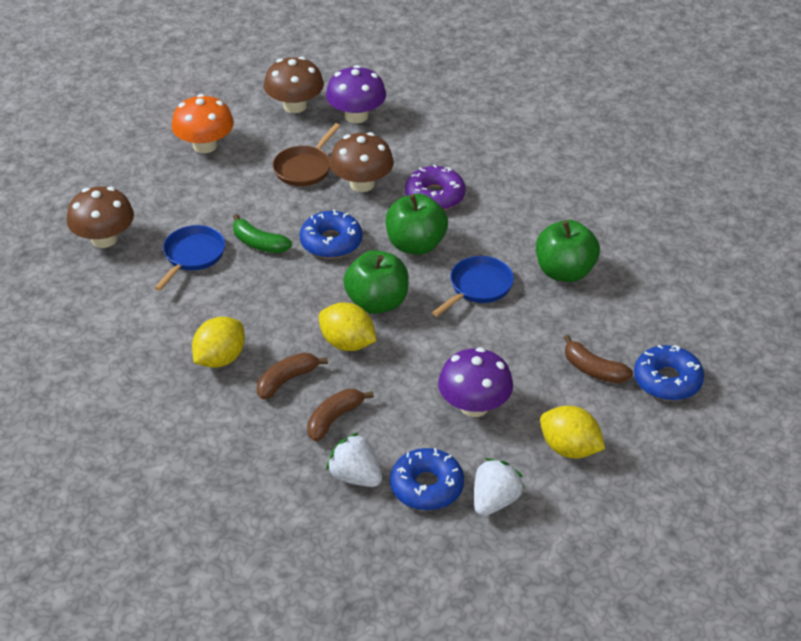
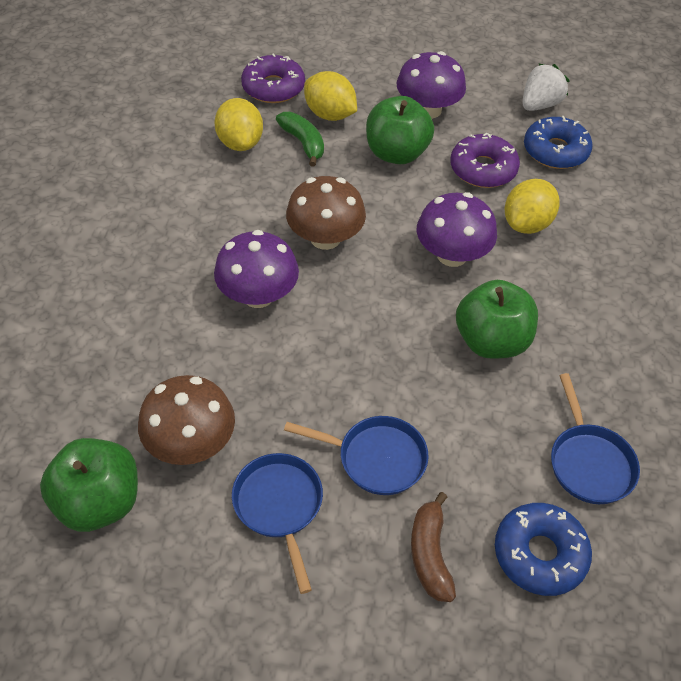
blue donut: [300,210,362,259] [390,448,464,511] [634,345,704,401] = 3 -> [495,503,592,596] [524,116,593,169] = 2
blue pan: [155,225,225,291] [432,256,514,317] = 2 -> [232,453,323,594] [284,416,429,495] [551,373,640,504] = 3
brown banana: [257,353,328,399] [307,389,374,442] [564,335,633,383] = 3 -> [411,492,456,602] = 1
brown mushroom: [67,186,134,248] [264,56,324,113] [330,132,394,192] = 3 -> [138,375,235,465] [286,176,366,250] = 2
brown pan: [273,123,340,186] = 1 -> none = 0
orange mushroom: [171,94,234,153] = 1 -> none = 0
purple donut: [405,165,466,210] = 1 -> [241,53,305,103] [450,133,520,188] = 2
purple mushroom: [326,65,386,123] [438,347,513,417] = 2 -> [214,230,299,308] [397,51,466,119] [417,192,497,267] = 3
white strawberry: [326,433,382,487] [474,458,524,516] = 2 -> [522,63,570,111] = 1

